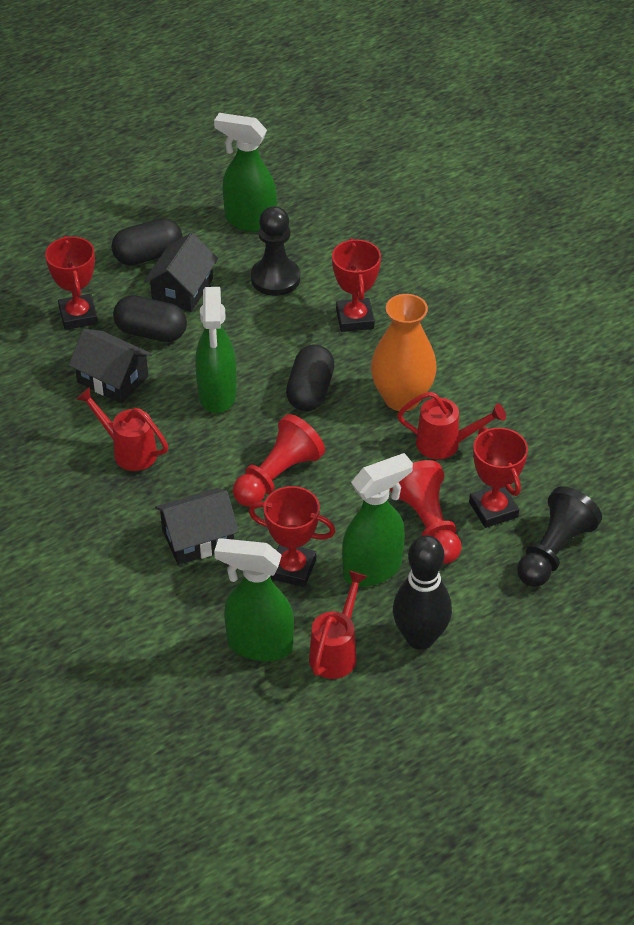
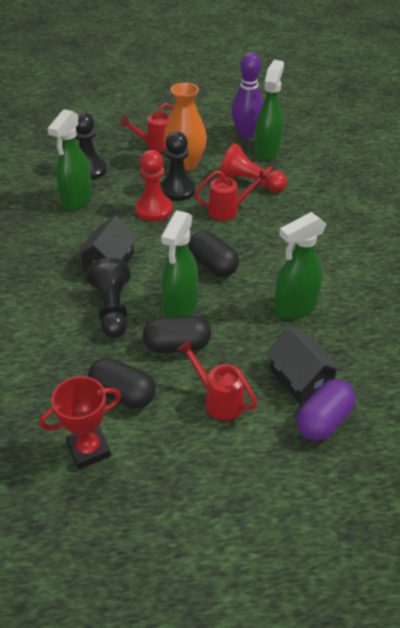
black bowling pin: [393,535,452,650] = 1 -> none = 0
black house: [69,329,153,404] [144,233,218,312] [155,488,239,565] = 3 -> [76,216,138,272] [266,327,343,403] = 2
black pawn: [251,206,300,296] [517,486,602,587] = 2 -> [75,112,107,180] [87,258,131,338] [160,131,196,201] = 3
purple bowling pin: none = 0 -> [231,52,263,139] = 1
purple capsule: none = 0 -> [296,379,356,441] = 1
red trophy: [45,236,98,330] [249,486,336,587] [332,238,381,332] [469,427,528,528] = 4 -> [39,376,121,469] = 1

